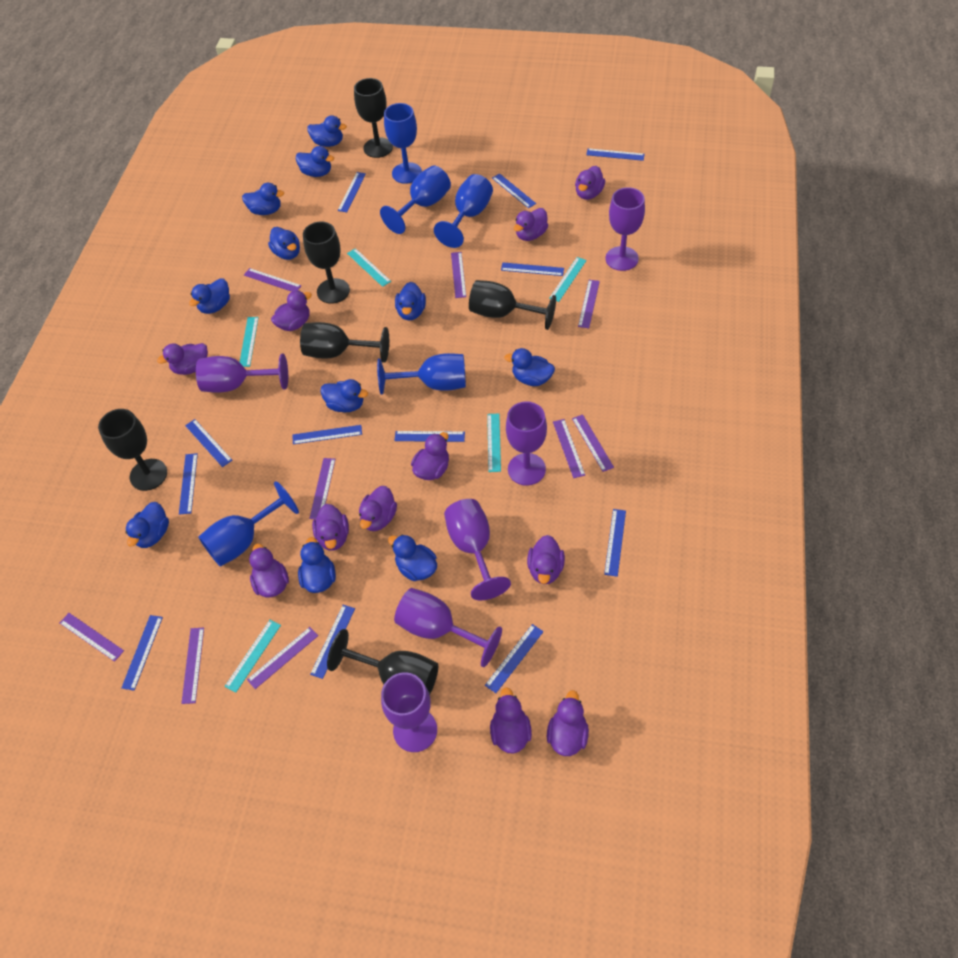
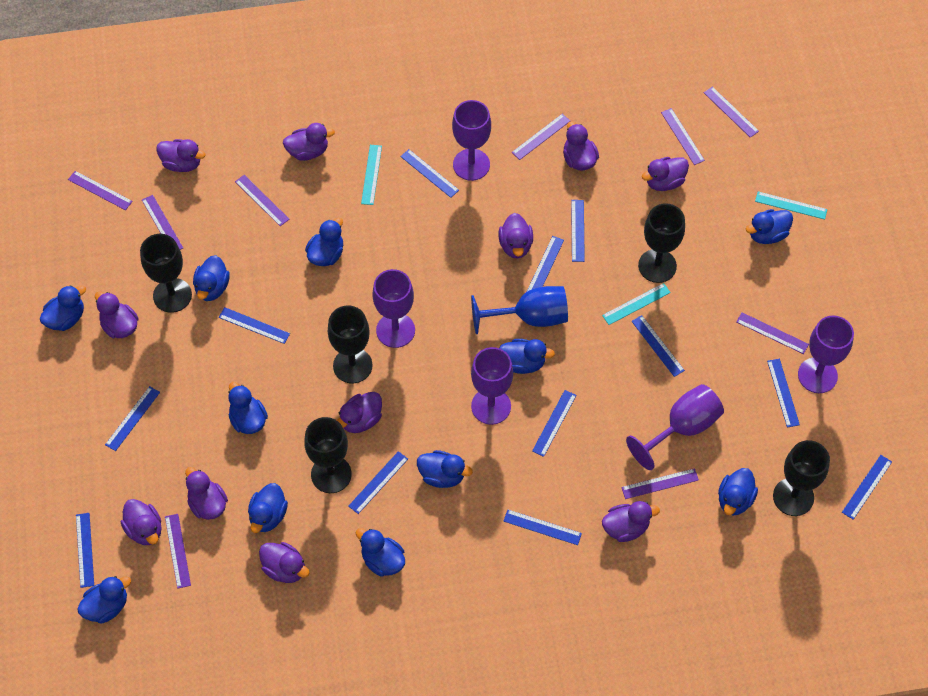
black goblet: [98,409,167,491] [300,322,389,363] [303,221,350,304] [327,629,438,695] [354,78,393,158] [469,280,556,330] = 6 -> [140,234,192,313] [304,417,352,493] [328,305,373,383] [638,203,685,283] [773,440,830,516] = 5
blue goblet: [198,481,299,567] [377,353,466,395] [380,165,451,234] [384,103,422,184] [434,174,493,248] = 5 -> [471,286,568,334] = 1
purple goblet: [196,354,288,393] [381,672,437,752] [394,588,502,667] [444,499,511,600] [506,401,547,486] [605,187,645,271] = 6 -> [372,269,415,348] [452,100,491,181] [471,347,513,425] [626,384,724,470] [798,315,854,393] = 5
turquoise ruler: [225,620,281,692] [240,317,259,367] [347,248,391,287] [487,414,501,472] [549,257,587,302] = 5 -> [361,145,382,205] [602,283,671,325] [755,191,827,220] = 3

